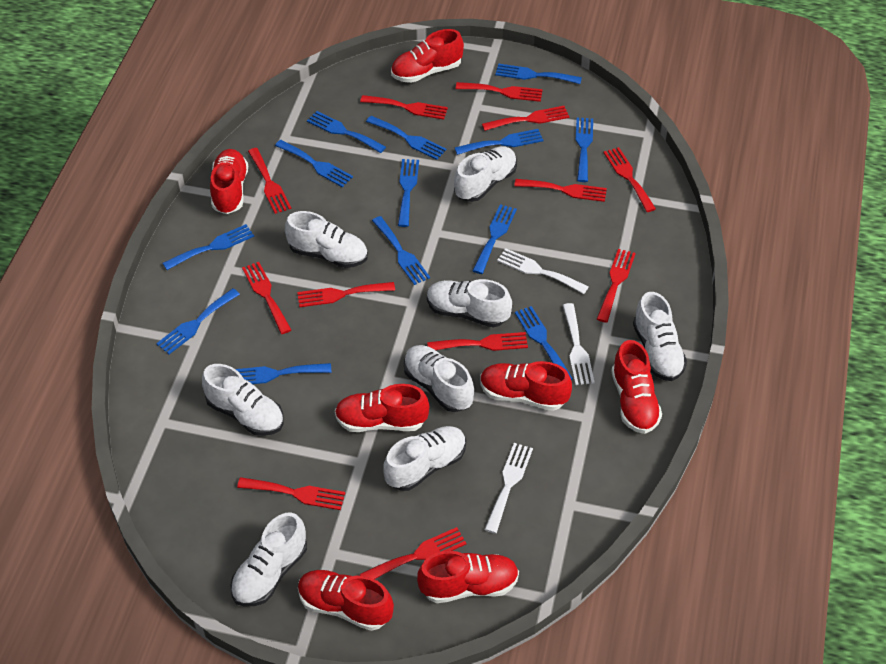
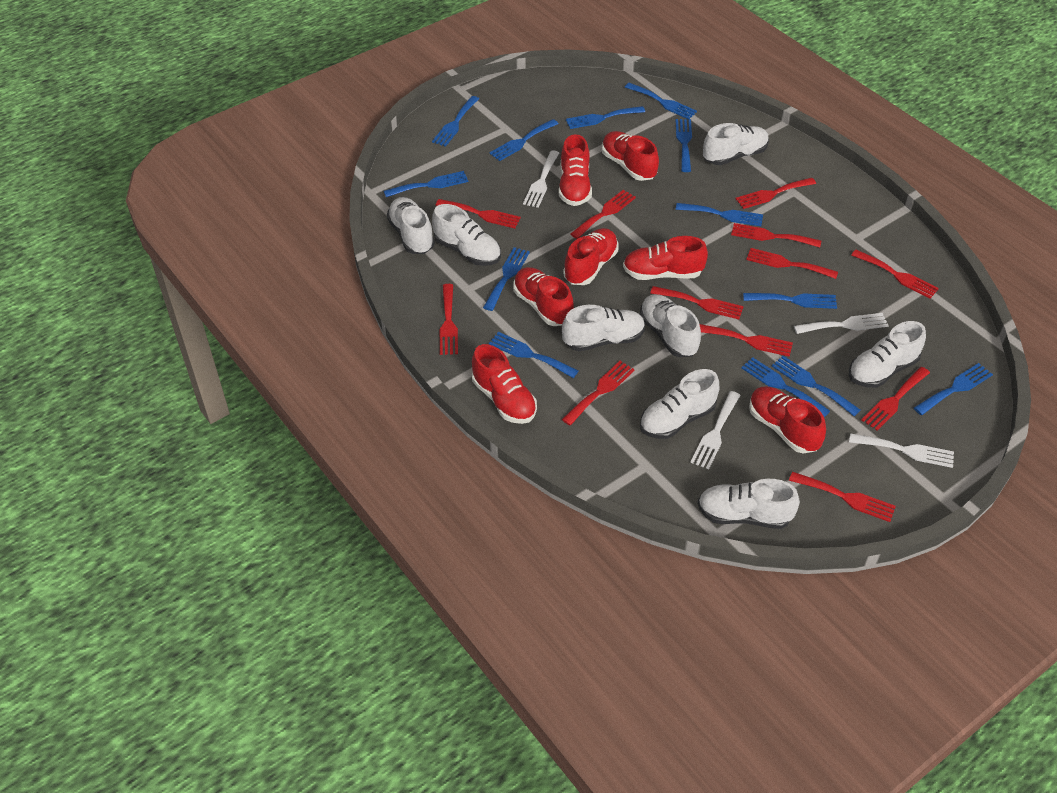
white fork: [484,443,533,534] [497,248,589,294] [563,303,595,385] = 3 -> [523,150,559,208] [690,391,741,469] [794,313,889,334] [849,433,954,468] = 4

